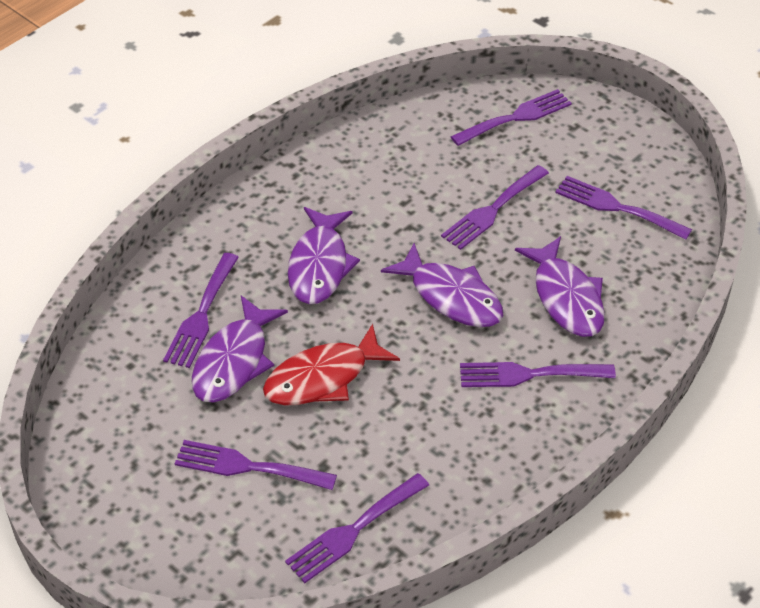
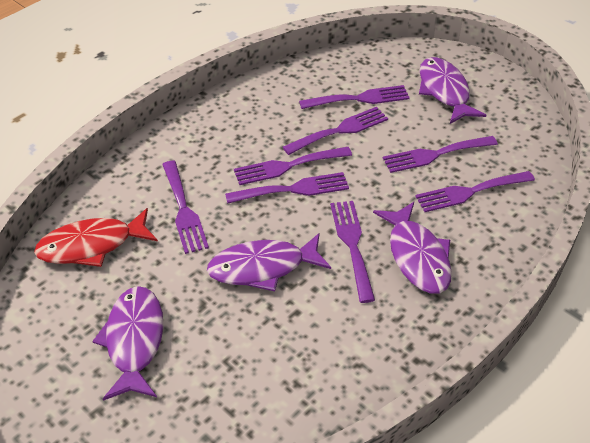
purple fork: [163,253,239,368] [175,440,337,490] [285,473,429,583] [441,165,549,250] [451,89,572,146] [460,362,616,387] [555,176,692,240] = 7 -> [162,161,209,254] [225,172,349,204] [234,147,352,185] [283,107,388,155] [299,85,410,109] [330,201,375,303] [383,136,498,173] [415,171,535,212] = 8

